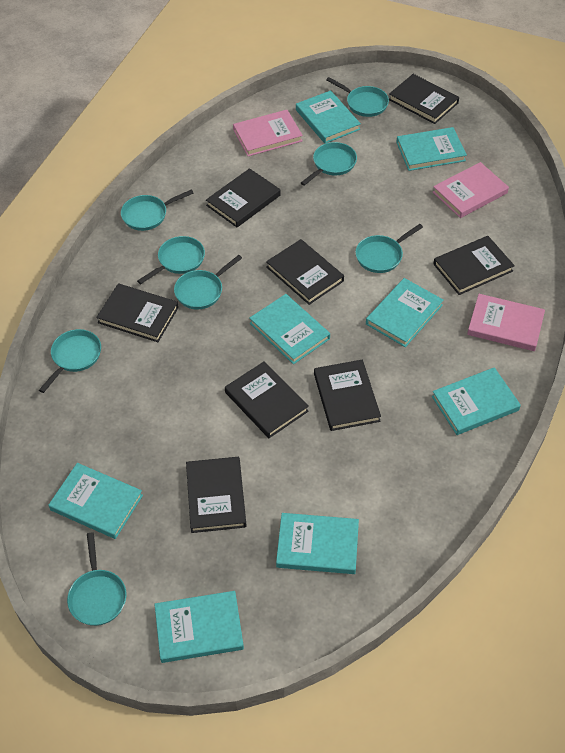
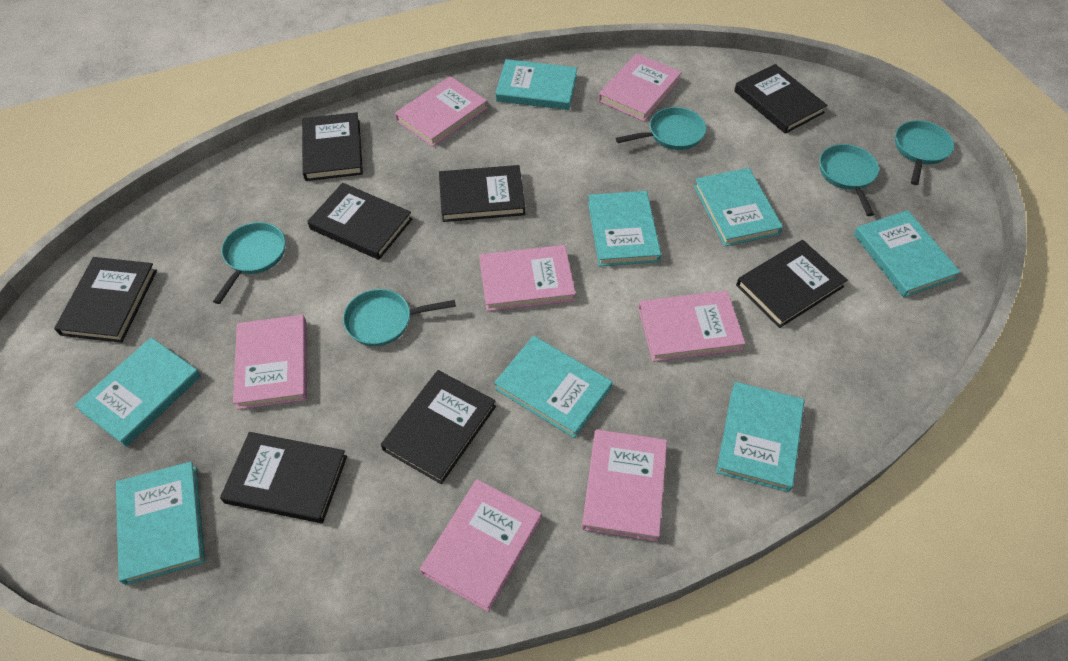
pink book: [233,110,303,156] [433,162,509,218] [467,294,545,351] = 3 -> [233,315,307,410] [395,76,487,147] [420,479,542,612] [479,245,576,311] [582,429,667,541] [598,53,682,122] [638,291,745,362] = 7
turquoise pan: [39,329,101,393] [67,533,126,626] [121,189,194,231] [137,236,205,284] [174,255,242,309] [301,142,357,186] [326,77,389,117] [355,224,423,273] = 8 -> [213,222,285,304] [343,289,456,346] [616,107,706,150] [819,144,879,216] [895,120,954,185] = 5

